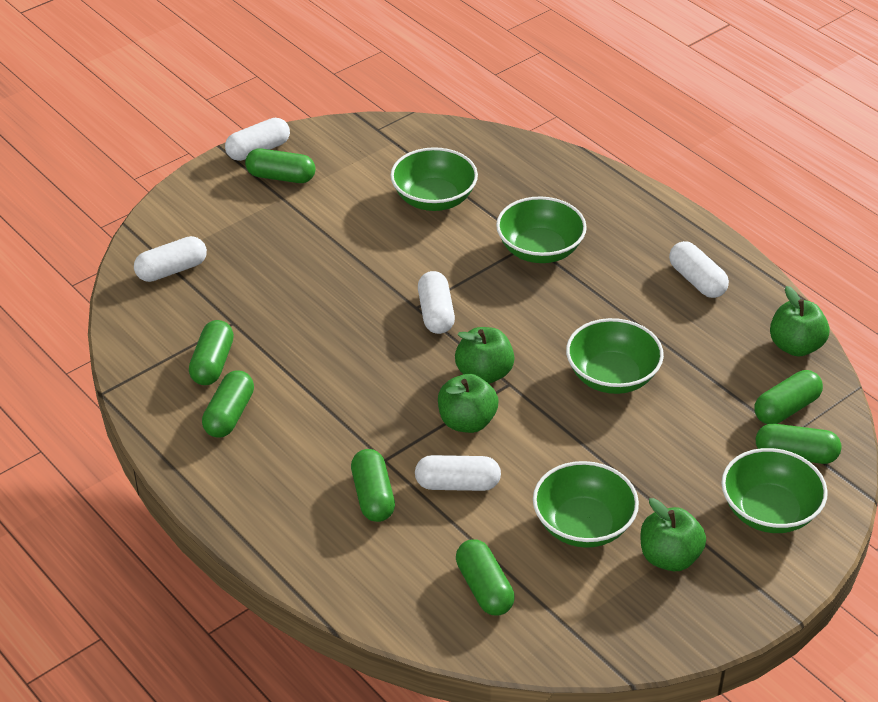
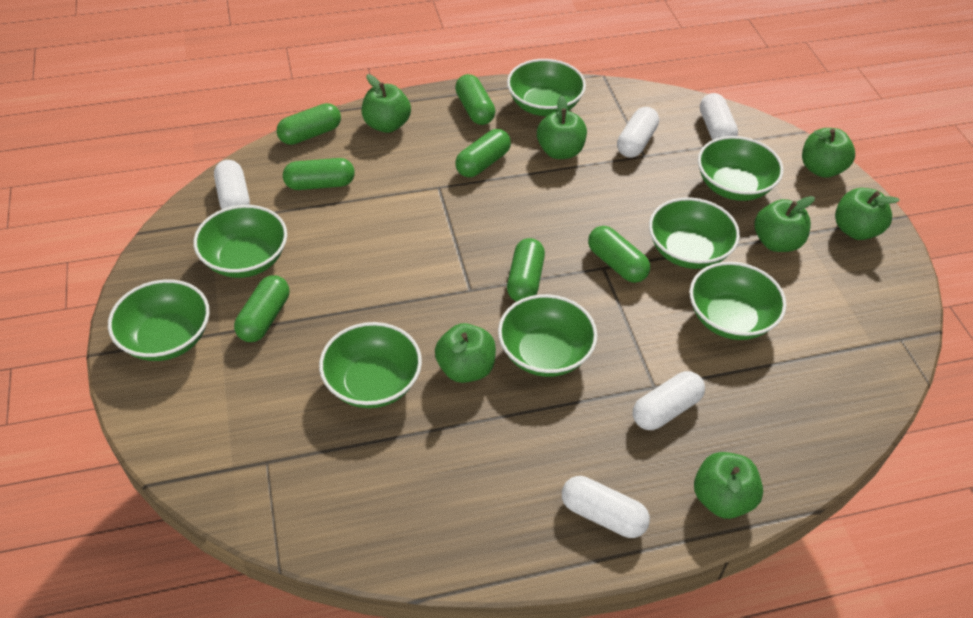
green apple: [438,374,499,433] [455,327,515,384] [641,498,706,571] [770,286,830,357] = 4 -> [362,74,411,133] [435,323,496,383] [537,95,587,159] [694,452,763,519] [754,196,815,252] [802,128,855,178] [835,188,900,240] = 7
green bowl: [390,147,478,211] [496,196,587,263] [533,461,639,548] [566,318,664,394] [722,448,828,533] = 5 -> [108,279,210,361] [194,205,287,278] [319,322,422,408] [498,294,597,377] [507,59,586,116] [649,197,740,269] [690,262,786,340] [698,136,784,201] = 8

